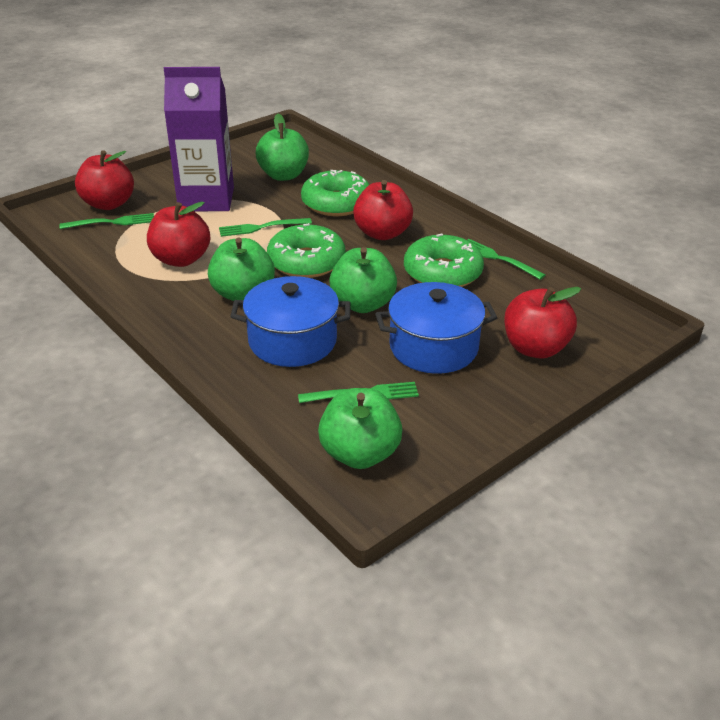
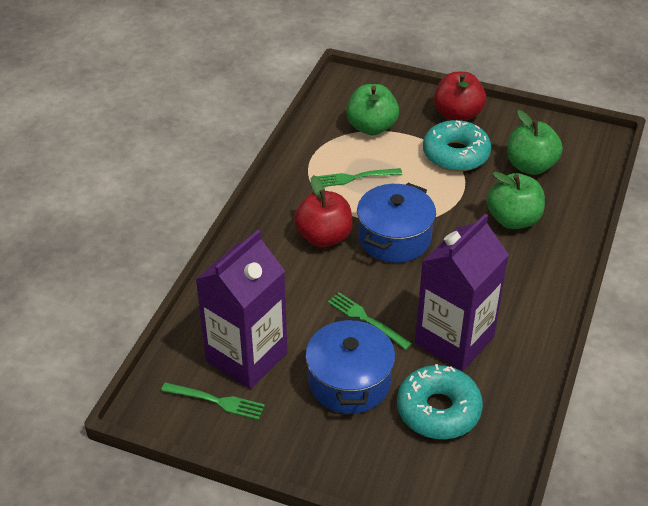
green apple: [208,238,275,301] [256,114,309,181] [318,388,402,469] [329,247,397,313] = 4 -> [346,84,399,135] [487,172,545,229] [507,110,563,175] = 3
green donut: [267,223,346,278] [301,170,369,216] [404,234,484,287] = 3 -> none = 0
green fork: [59,213,154,229] [219,218,312,237] [298,382,419,403] [467,239,545,280] = 4 -> [161,382,265,420] [317,168,402,187] [328,292,412,350] = 3
purple carton: [164,67,234,211] = 1 -> [195,230,287,389] [415,214,509,372] = 2
red apple: [75,150,134,210] [147,202,210,267] [353,180,413,240] [504,287,581,359] = 4 -> [294,175,353,247] [434,72,486,121] = 2
turquoise donut: none = 0 -> [397,364,483,439] [423,120,491,172] = 2

